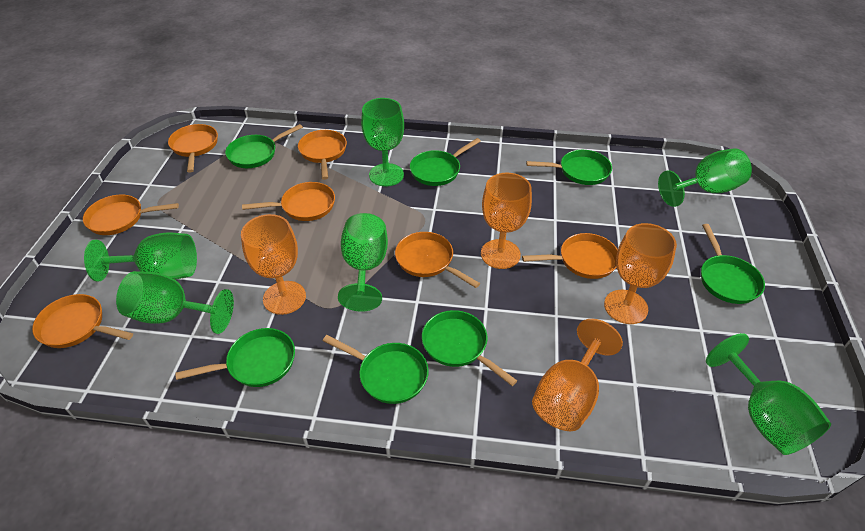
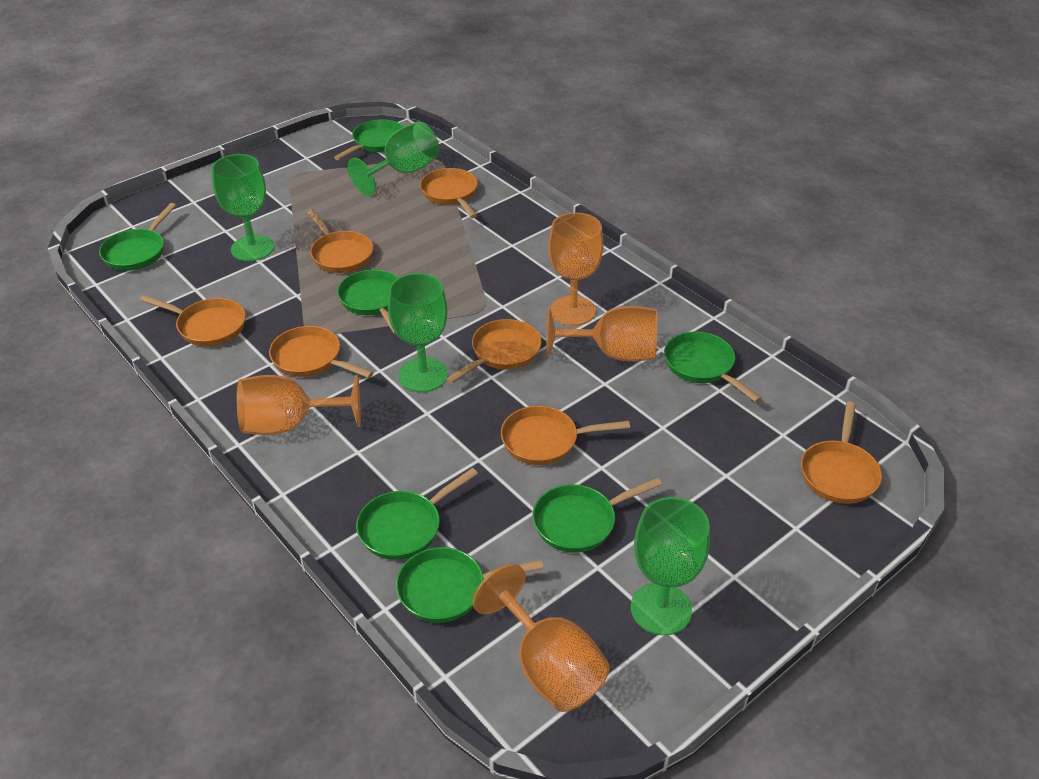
green goblet: [84,232,197,281] [116,271,234,334] [338,213,388,312] [361,98,404,186] [658,148,752,207] [706,333,831,455] = 6 -> [211,154,274,261] [347,122,439,196] [388,273,448,392] [631,497,710,635] = 4

